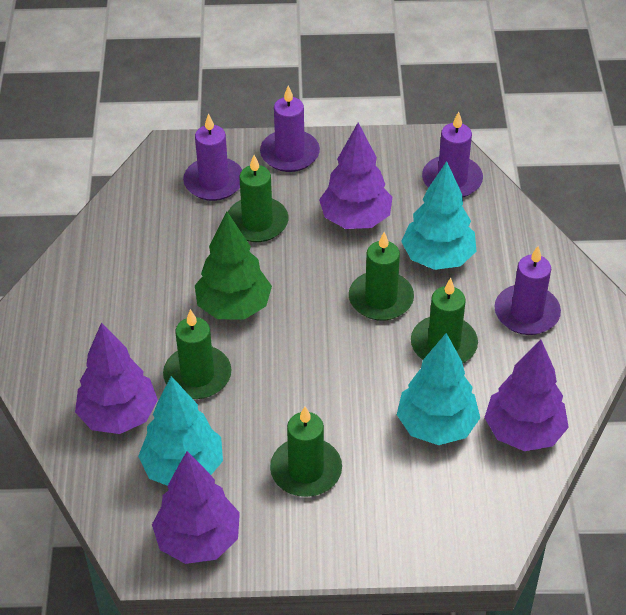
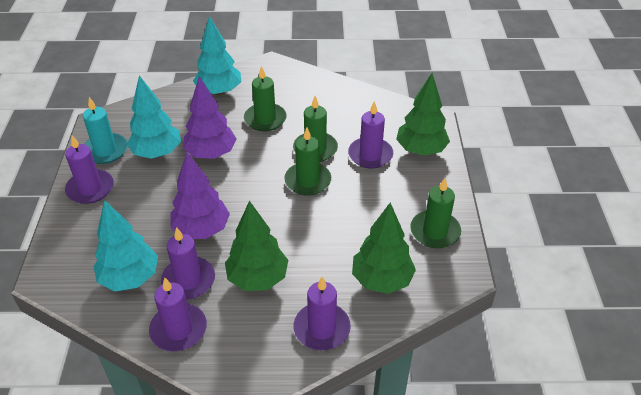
green candle: [163,309,231,399] [228,155,288,242] [270,407,342,497] [349,232,414,321] [411,278,478,363] = 5 -> [244,66,287,131] [284,128,331,196] [293,96,338,162] [410,178,461,248] = 4
green tree: [195,212,272,320] = 1 -> [225,201,288,291] [352,203,416,294] [396,73,450,156] = 3
purple candle: [183,113,242,201] [260,86,320,172] [422,112,483,198] [494,246,561,335] = 4 -> [65,135,114,204] [149,277,207,351] [161,227,215,300] [293,277,351,350] [348,101,393,168] = 5
purple tree: [75,322,158,434] [152,451,240,564] [319,123,392,229] [484,339,569,451] = 4 -> [170,152,230,239] [183,76,236,159] = 2
turquoise candle: none = 0 -> [83,97,127,164] = 1

